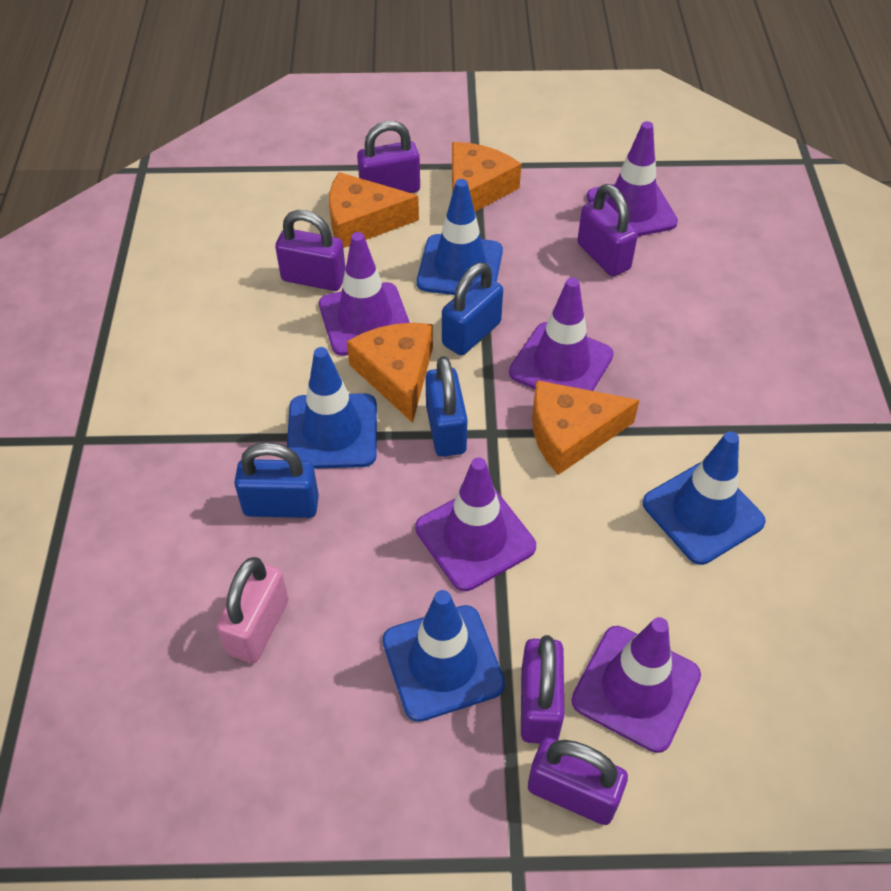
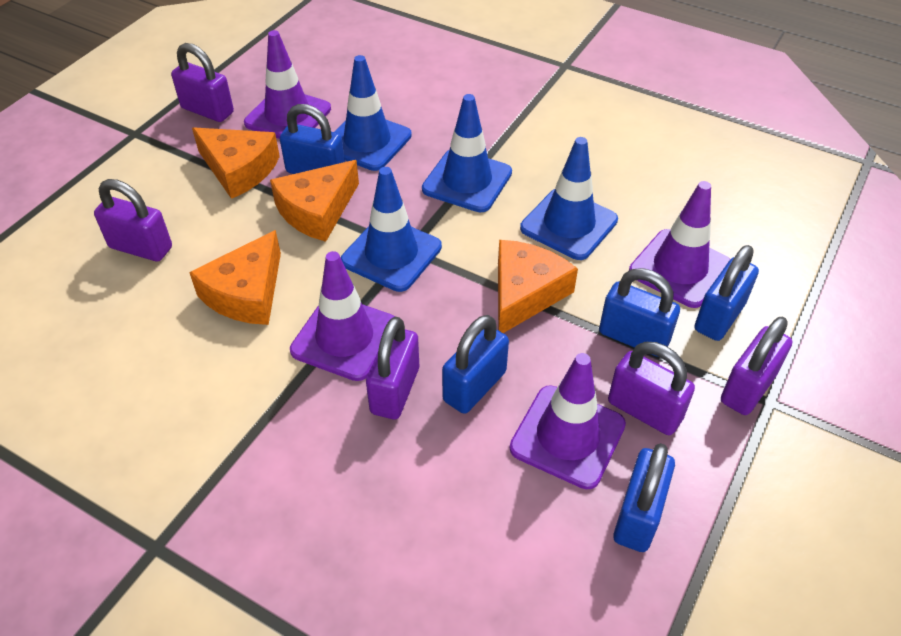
blue padlock: [234,442,319,518] [425,356,468,457] [442,262,503,356] = 3 -> [280,104,345,174] [442,315,509,414] [599,268,680,357] [613,443,675,552] [695,245,759,341] = 5
pink padlock: [216,557,289,663] = 1 -> none = 0
purple traffic cone: [319,232,410,356] [415,457,536,591] [509,277,614,391] [571,617,701,753] [587,121,678,236] = 5 -> [244,30,331,139] [290,251,395,381] [510,353,626,489] [629,181,730,308] = 4

